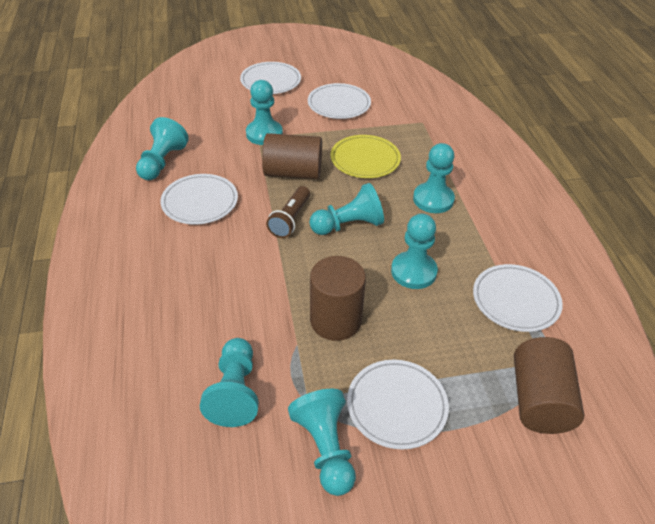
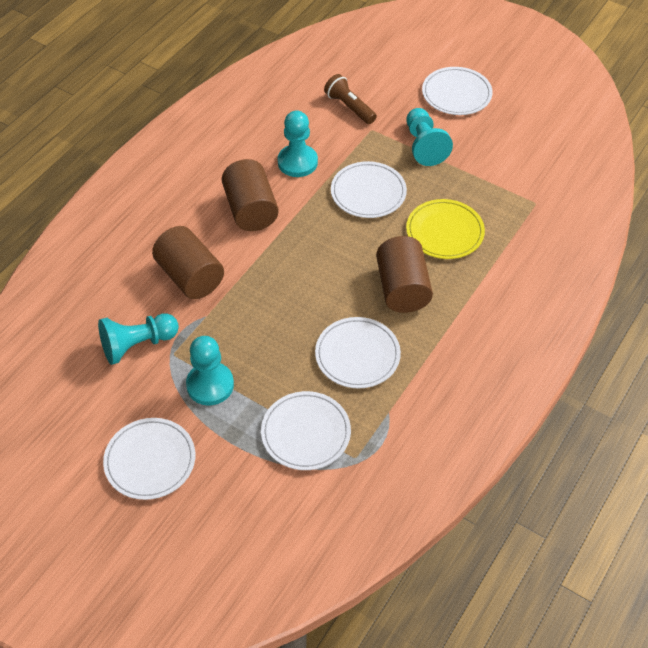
turquoise pawn: [136,117,189,180] [200,338,259,427] [246,80,283,145] [288,389,356,496] [309,183,384,235] [391,214,438,289] [413,143,455,213] = 7 -> [98,313,179,365] [186,336,234,405] [277,111,318,177] [407,108,453,166] = 4

